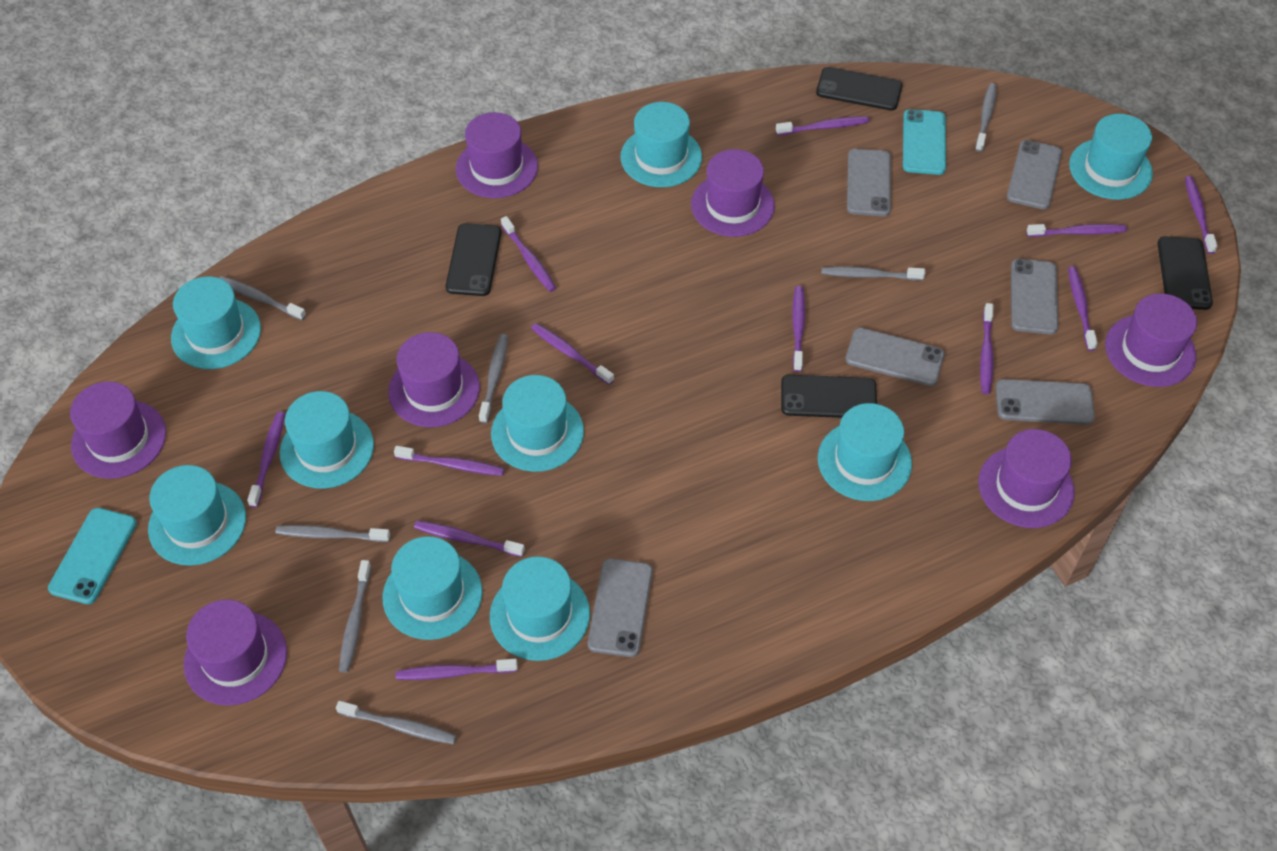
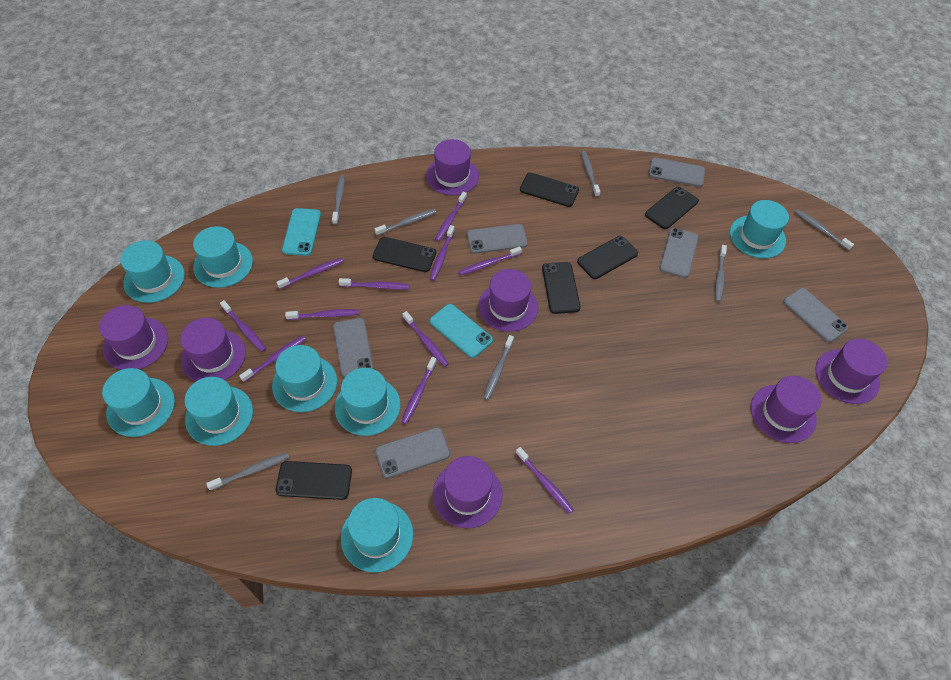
black phone: [446,223,502,296] [781,375,877,418] [816,67,903,111] [1158,236,1213,310] = 4 -> [276,461,352,500] [373,237,436,272] [520,173,579,207] [542,262,581,314] [577,236,638,279] [645,186,699,229] = 6
purple toothbrush: [247,412,285,507] [394,446,505,476] [396,659,518,680] [414,521,525,557] [501,216,556,292] [531,323,614,385] [776,116,869,135] [792,286,805,372] [980,303,994,394] [1026,224,1127,237] [1068,266,1098,351] [1185,176,1218,254] = 12 -> [220,300,266,352] [239,336,306,382] [276,258,343,289] [285,309,359,320] [339,278,410,290] [401,357,437,424] [403,311,449,367] [430,225,455,281] [435,192,467,242] [458,246,522,276] [516,447,574,514] = 11
turquoise hat: [148,465,246,566] [171,277,261,369] [280,391,374,489] [383,536,482,640] [490,557,590,661] [491,375,584,472] [621,102,702,187] [818,403,912,501] [1069,114,1153,200] = 9 -> [102,368,175,437] [120,240,185,303] [185,377,253,446] [193,226,253,288] [272,345,337,412] [335,368,401,436] [341,498,413,573] [730,200,789,258] = 8

